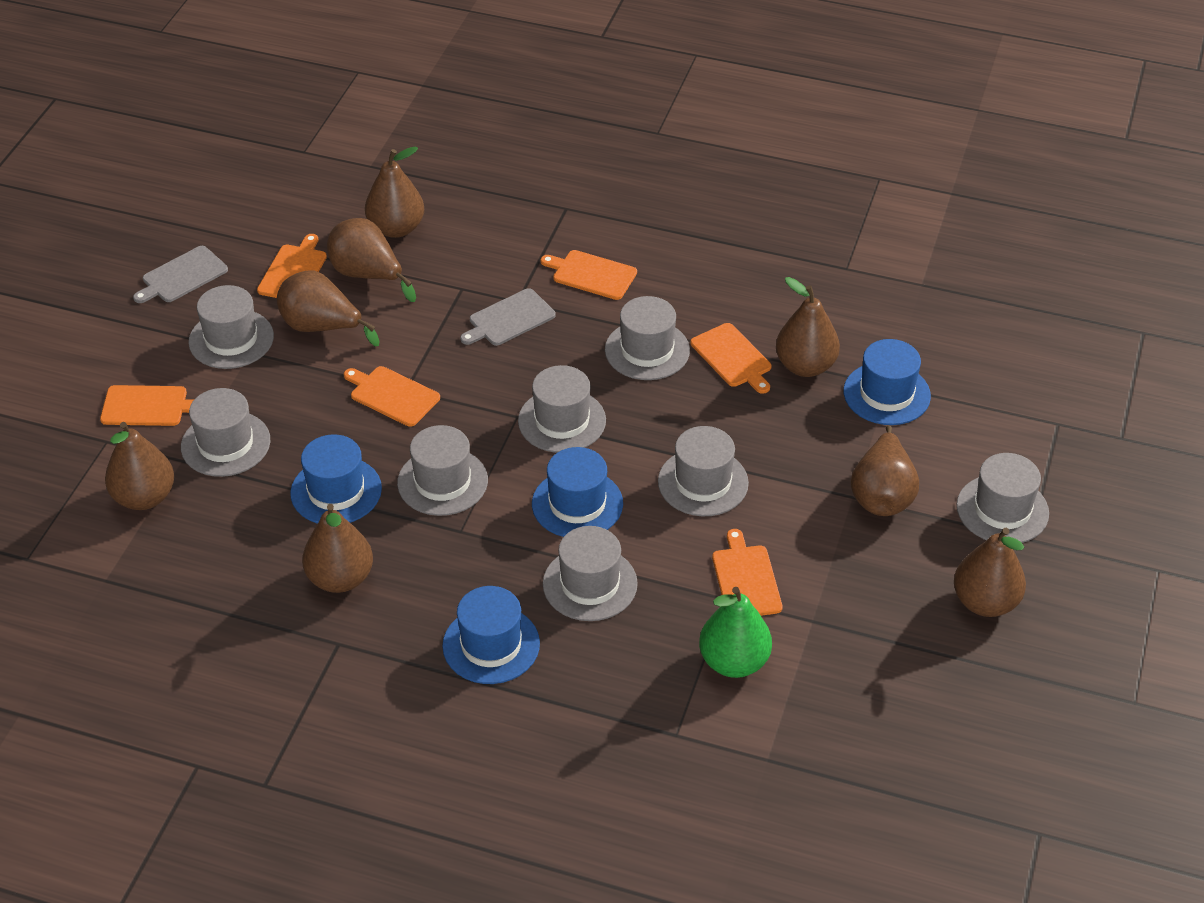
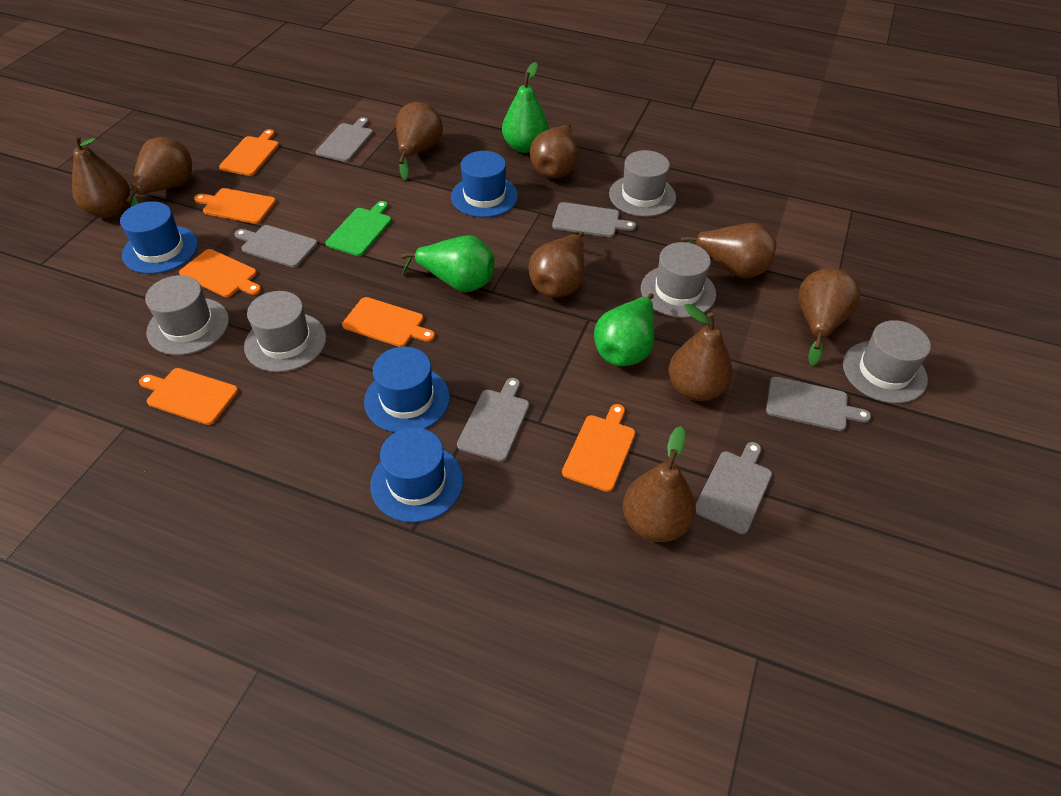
brown pear: [105,422,174,510] [277,271,380,347] [302,504,373,593] [327,218,416,302] [365,147,424,238] [776,277,840,377] [851,426,919,516] [954,528,1026,617] = 8 -> [72,135,130,218] [126,137,192,207] [396,102,443,180] [529,232,584,297] [530,125,578,179] [623,426,696,542] [669,304,733,401] [681,223,776,278] [798,268,860,366] = 9
green cutting board: none = 0 -> [326,201,392,256] = 1
green pear: [699,587,772,678] = 1 -> [401,235,494,292] [502,62,549,153] [594,293,654,366] = 3
grey cutting board: [133,246,228,303] [460,288,556,346] = 2 -> [234,225,318,268] [316,117,373,162] [457,378,530,462] [552,202,636,237] [696,442,772,534] [766,377,871,431] = 6
grey hat: [181,388,270,477] [188,285,274,369] [397,425,488,516] [518,365,606,453] [543,526,638,621] [605,296,690,380] [658,426,749,516] [956,453,1049,543] = 8 -> [145,275,229,355] [244,291,326,372] [609,150,676,217] [641,242,716,318] [843,320,931,403] = 5

